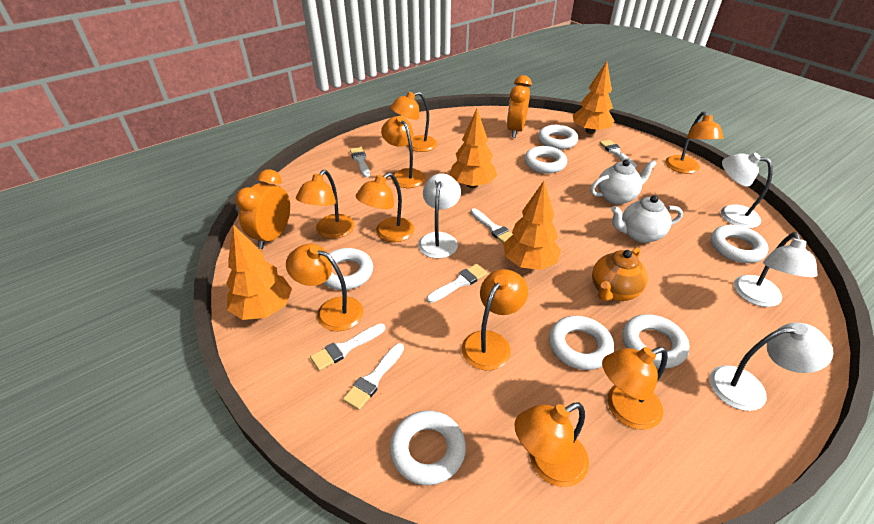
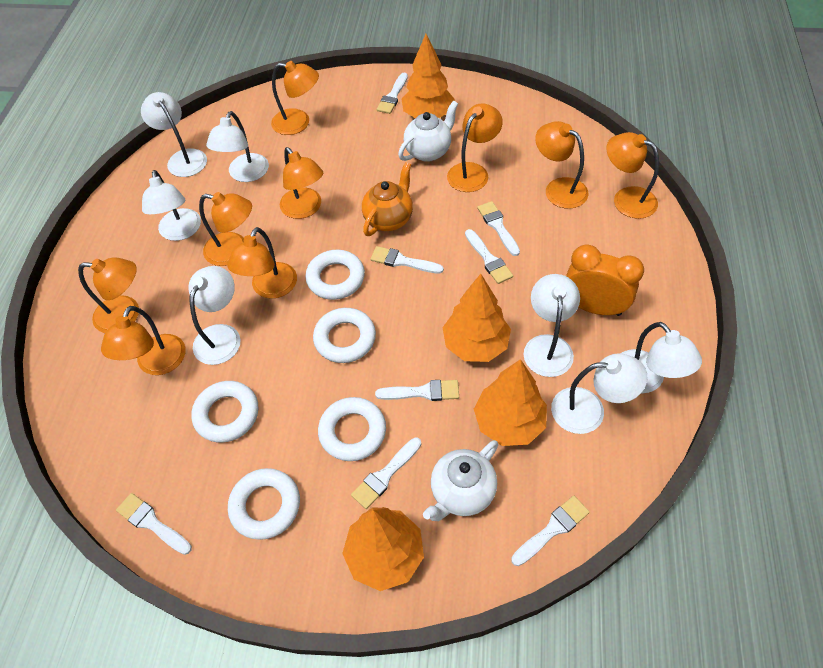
orange clock: [236,169,290,249] [507,75,532,138] = 2 -> [566,245,644,316] = 1
white brush: [310,323,385,371] [343,343,404,410] [350,147,370,177] [427,264,488,303] [470,208,513,243] [600,140,637,168] = 6 -> [116,493,192,555] [351,438,421,509] [370,246,444,274] [375,380,459,401] [377,73,408,114] [465,229,513,284] [477,201,520,256] [511,496,590,566] = 8
white lamp: [418,173,461,259] [709,323,833,411] [721,153,773,228] [734,232,818,307] = 4 -> [141,92,207,177] [142,170,201,241] [188,266,241,365] [206,111,269,182] [524,274,580,377] [551,353,648,434] [620,322,702,393] = 7
white ring: [323,248,373,290] [390,410,466,485] [524,146,567,174] [538,125,578,150] [549,316,614,370] [622,314,690,368] [711,225,768,263] = 7 -> [191,381,258,443] [228,468,300,540] [305,250,365,300] [313,308,376,363] [318,397,386,461] = 5

